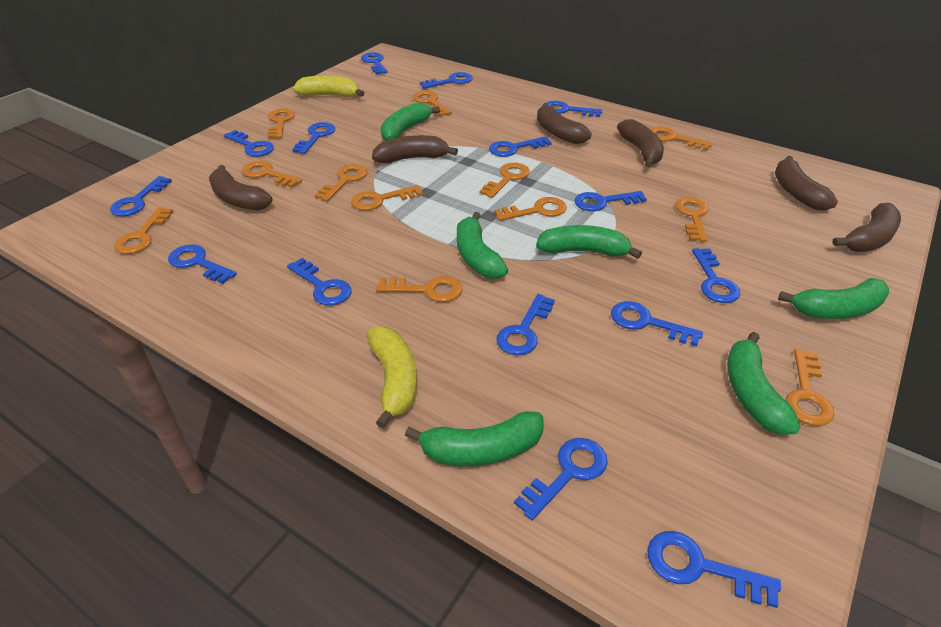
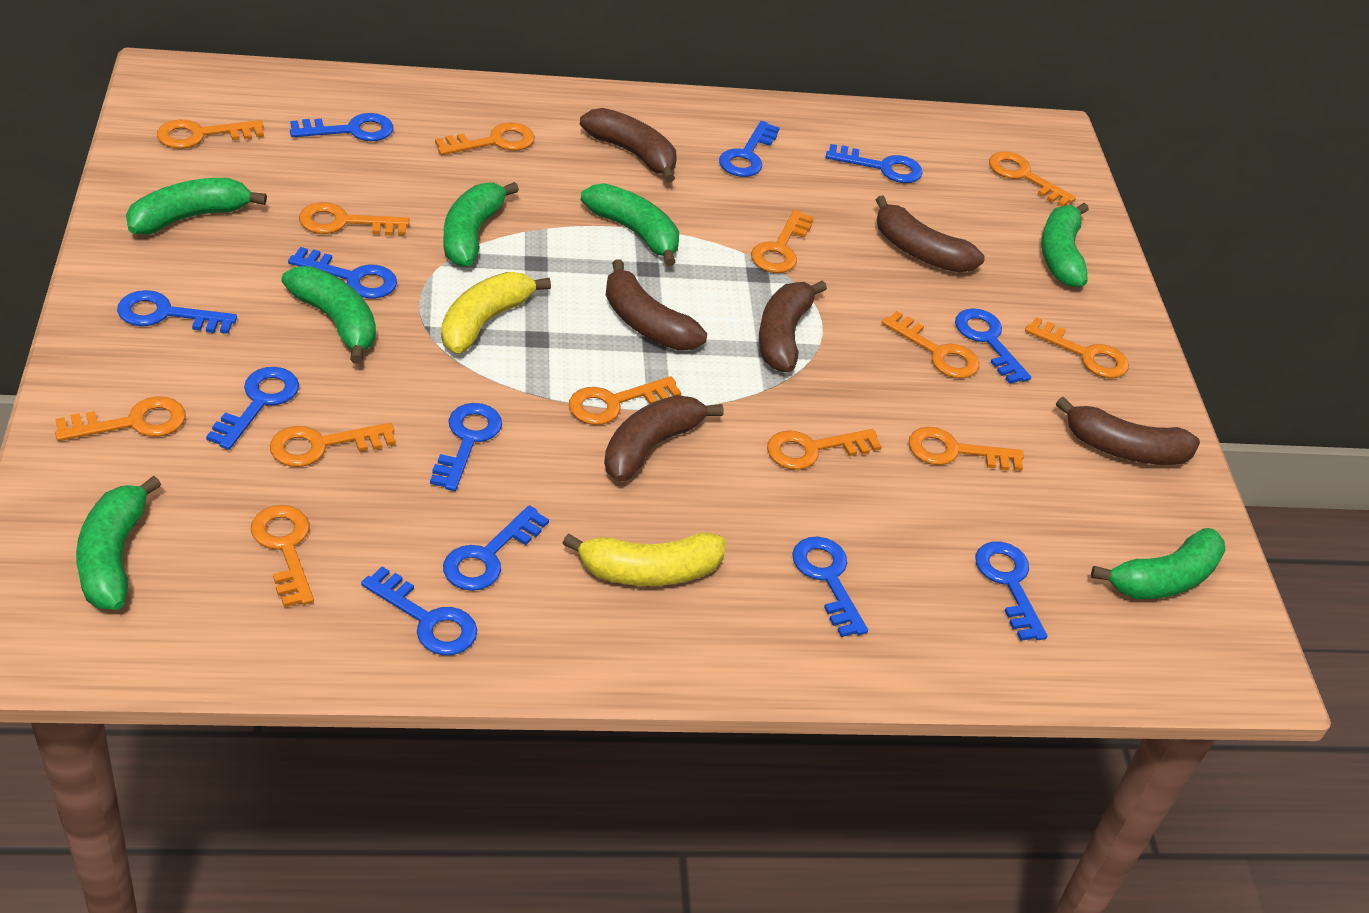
blue key: [110,176,172,216] [168,244,237,284] [224,130,274,157] [287,258,351,305] [292,122,335,154] [361,52,388,74] [420,72,473,89] [489,136,552,157] [496,294,555,355] [514,438,608,520] [546,101,603,117] [574,191,647,211] [611,301,703,347] [647,531,781,608] [692,248,740,303] = 15 -> [117,290,237,334] [206,367,299,450] [288,247,397,299] [290,113,393,141] [361,566,477,655] [430,403,502,491] [443,505,549,591] [719,121,780,177] [792,536,868,637] [826,144,923,183] [955,308,1031,384] [975,542,1048,641] = 12
green banana: [381,103,440,141] [405,411,544,466] [457,212,508,279] [536,225,642,259] [727,332,801,434] [778,278,889,319] = 6 -> [76,476,161,610] [126,178,267,235] [281,266,376,364] [444,182,519,267] [581,183,679,266] [1041,203,1089,287] [1091,528,1226,599] = 7
orange key: [114,207,174,254] [242,161,303,188] [268,108,295,138] [315,164,367,201] [351,185,423,211] [376,276,462,302] [413,90,452,116] [480,163,530,198] [494,197,567,221] [650,127,713,151] [675,197,709,242] [785,349,834,426] = 12 -> [55,396,186,441] [157,119,264,149] [250,505,314,607] [270,423,396,467] [299,202,409,236] [435,122,535,155] [569,376,682,425] [751,210,814,273] [767,429,882,470] [881,311,979,379] [908,427,1024,471] [989,151,1076,206] [1025,317,1129,378] = 13

